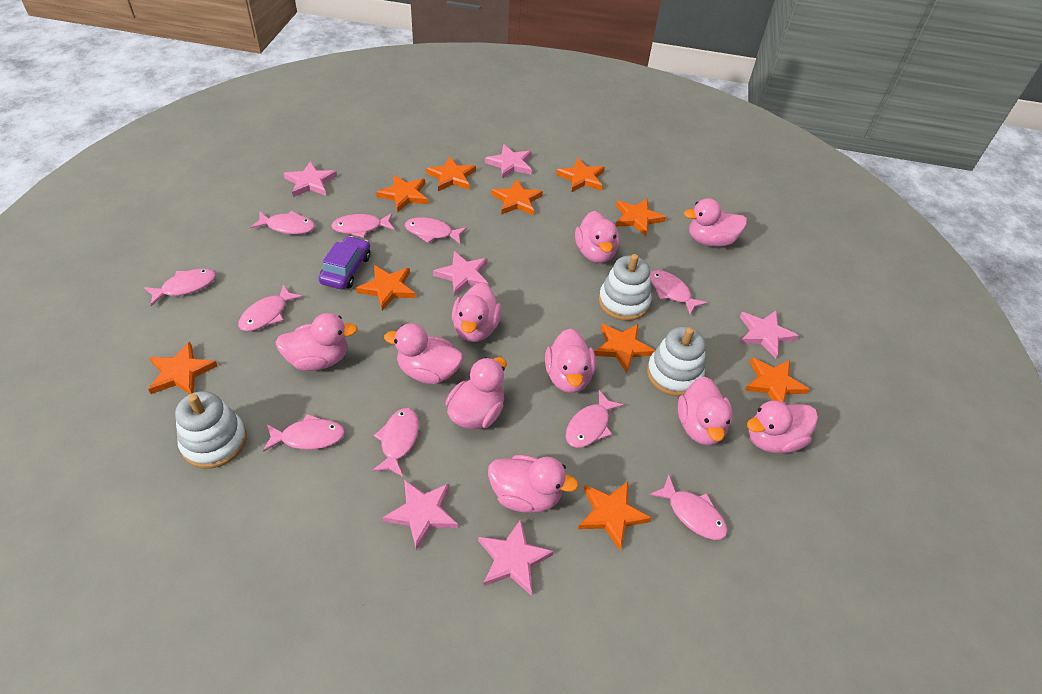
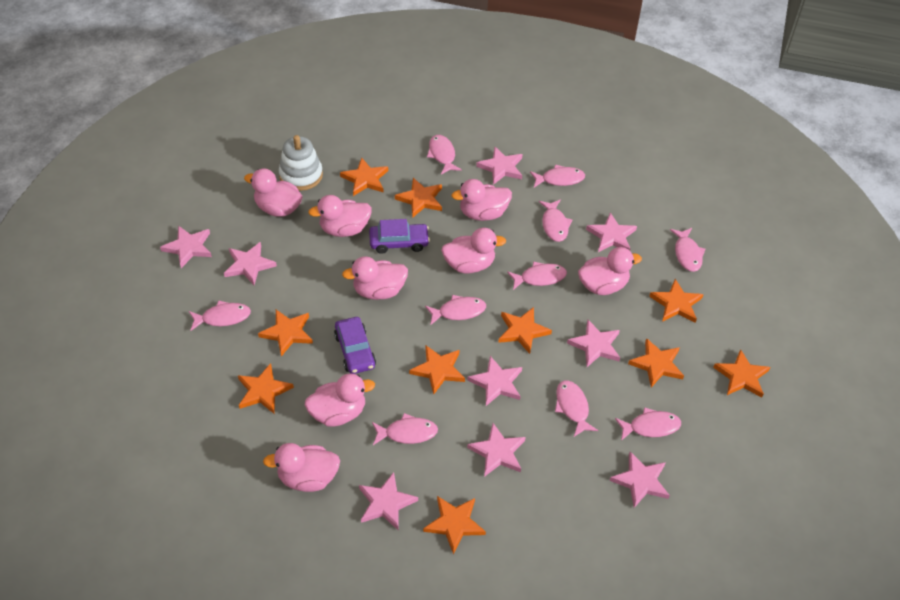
pink duck: [275,313,358,371] [384,323,463,384] [445,357,507,430] [452,283,502,342] [488,455,579,513] [545,329,596,393] [575,211,619,263] [678,377,733,446] [684,198,747,247] [747,401,818,453] = 10 -> [244,169,303,217] [263,443,340,492] [305,373,375,427] [308,195,372,237] [342,256,408,300] [441,228,506,274] [451,179,512,221] [578,247,642,295] = 8
pink star: [284,161,337,197] [382,480,458,550] [433,251,489,296] [478,519,554,595] [485,144,532,179] [740,311,799,359] = 6 -> [160,226,212,268] [224,242,277,285] [359,472,418,530] [467,356,522,406] [467,423,526,477] [476,147,523,185] [567,320,620,367] [586,213,637,252] [610,452,670,508] = 9
purple car: [318,236,371,289] = 1 -> [334,317,376,374] [369,219,430,254] = 2
white stacking toy: [175,391,247,469] [599,254,652,321] [647,327,706,396] = 3 -> [279,135,323,191] = 1

